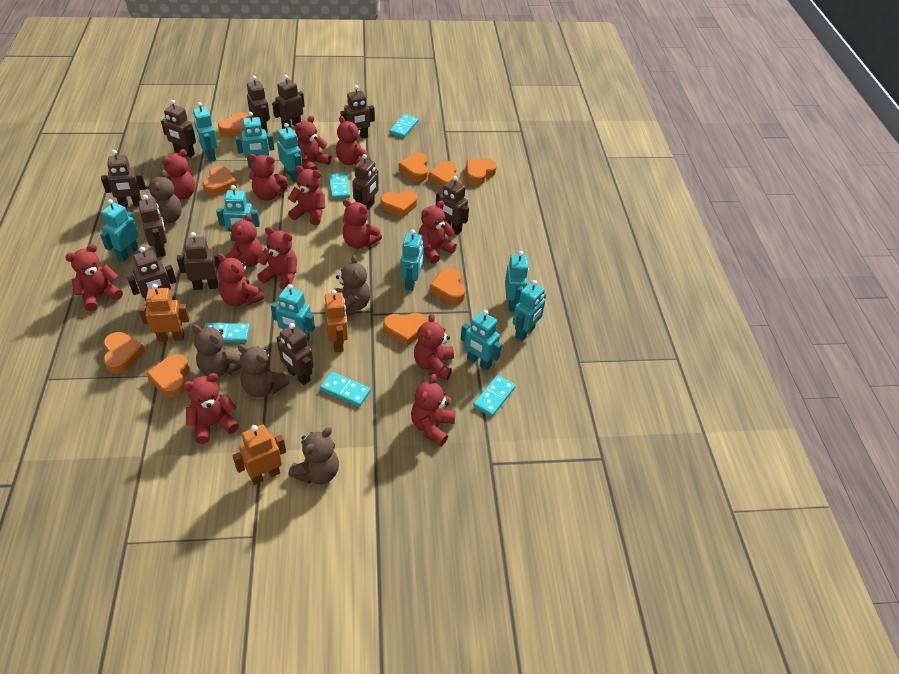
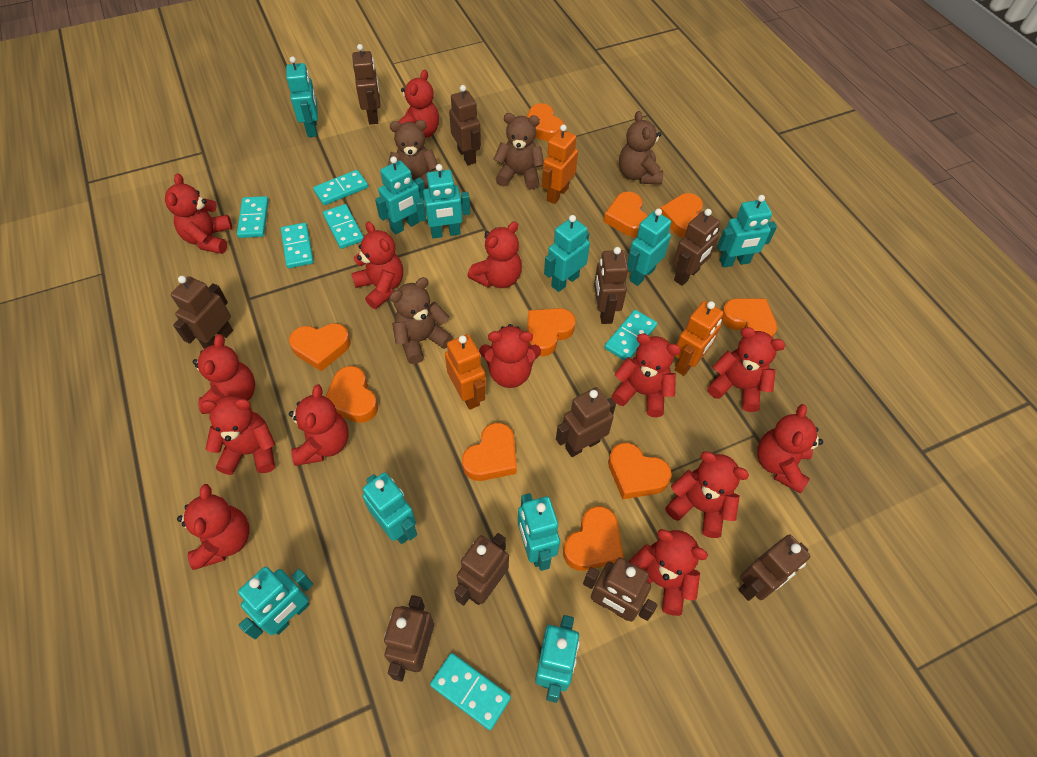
brown robot: [101,150,146,207] [127,247,177,304] [139,195,167,257] [161,100,196,158] [177,232,220,290] [247,76,270,133] [272,75,305,129] [277,323,314,385] [340,85,375,140] [352,154,379,210] [436,176,469,235] = 11 -> [171,276,233,349] [352,44,381,125] [384,595,434,682] [449,85,481,165] [454,533,509,606] [556,387,616,457] [583,557,657,622] [594,247,628,324] [673,209,720,286] [738,535,810,601] = 10
brown teddy bear: [145,170,182,226] [192,324,241,377] [238,344,290,397] [288,427,339,484] [334,255,370,316] = 5 -> [388,120,438,189] [390,277,453,364] [494,113,544,189] [619,111,663,184] = 4
turquoise domino: [204,323,250,342] [320,372,371,407] [328,172,350,199] [389,114,418,138] [473,375,516,417] = 5 -> [237,196,269,238] [281,223,314,268] [313,170,368,205] [323,204,364,249] [430,653,511,730] [604,310,657,361] = 6

